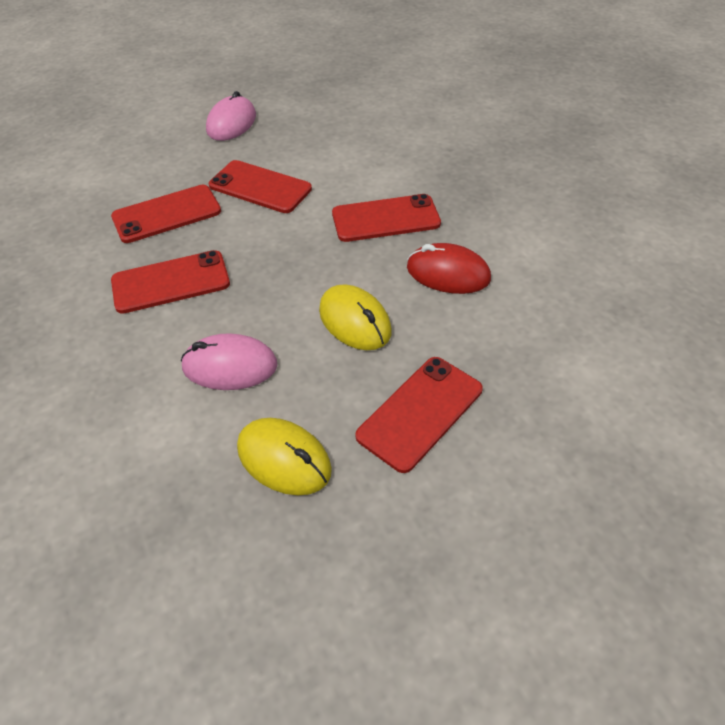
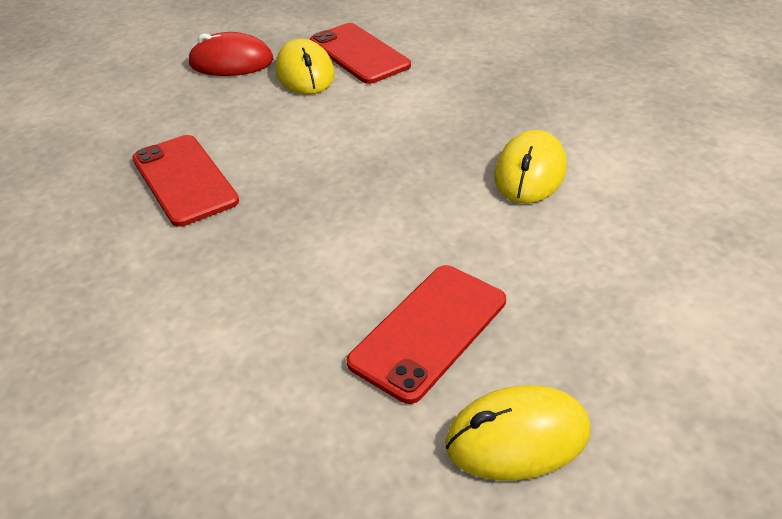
pink mouse: [181,333,277,390] [206,91,256,141] = 2 -> none = 0
red phone: [111,185,221,243] [111,250,230,314] [209,160,312,213] [332,194,441,242] [355,357,483,473] = 5 -> [132,135,239,227] [310,23,411,84] [347,265,506,404] = 3
yellow mouse: [237,418,332,495] [319,284,392,350] = 2 -> [275,39,335,95] [445,385,591,480] [494,130,567,204] = 3

